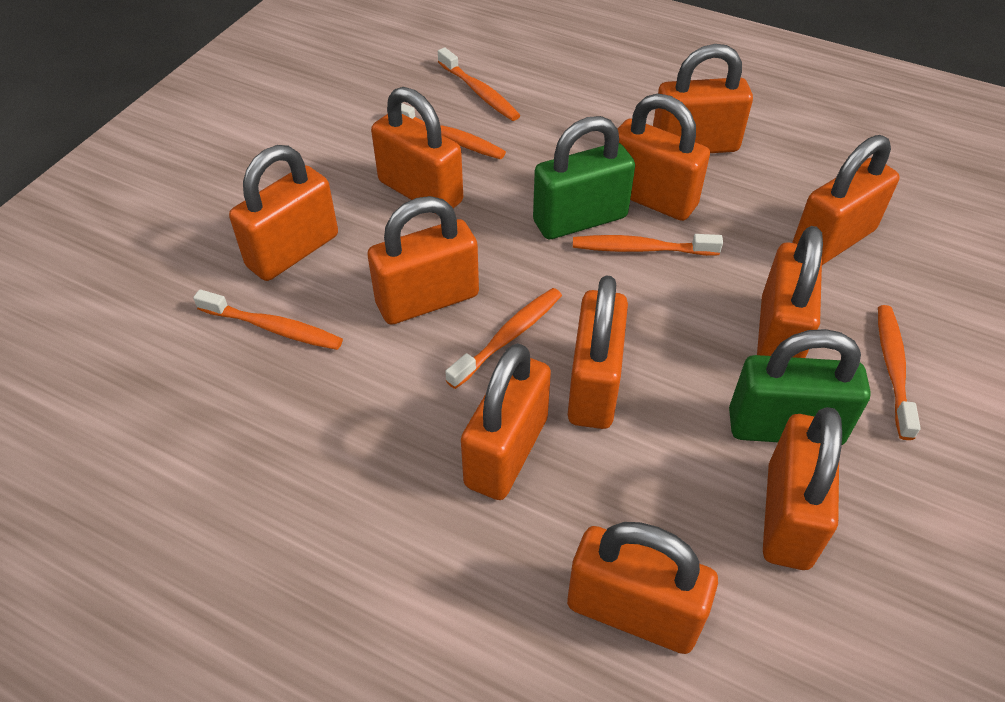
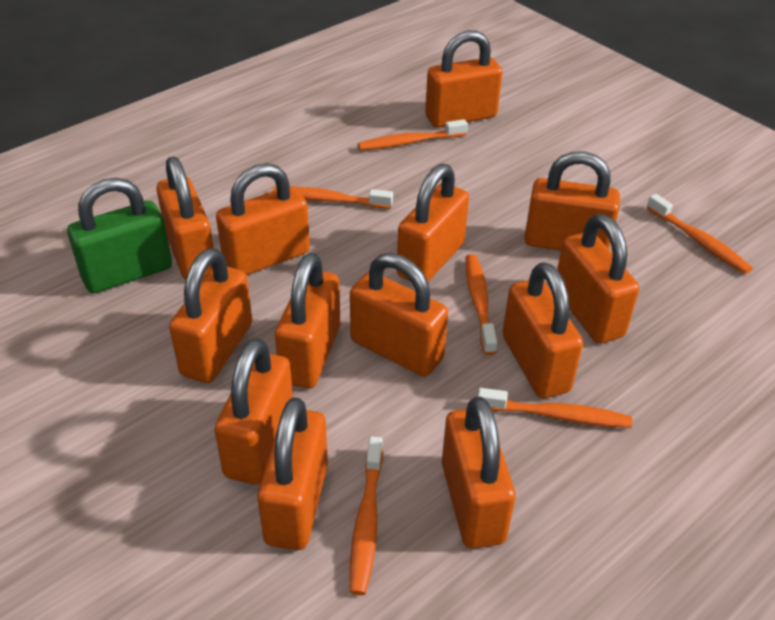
green padlock: [533,116,635,239] [729,329,871,445] = 2 -> [67,178,172,293] = 1
orange padlock: [229,145,338,281] [368,196,479,325] [371,87,463,215] [461,343,551,500] [567,522,718,654] [568,275,628,429] [618,93,710,221] [653,44,753,153] [757,226,823,358] [763,407,842,570] [792,135,900,265] = 11 -> [156,157,214,280] [169,248,252,383] [214,338,293,484] [216,163,310,275] [257,397,328,550] [275,253,340,389] [350,253,448,377] [397,164,469,282] [425,30,503,128] [442,397,516,549] [502,262,583,398] [524,151,620,251] [557,214,639,344] = 13

